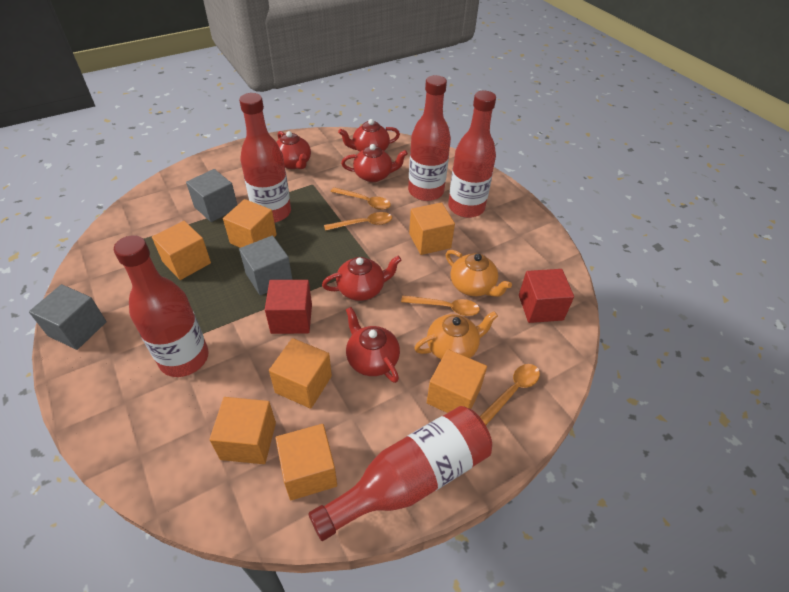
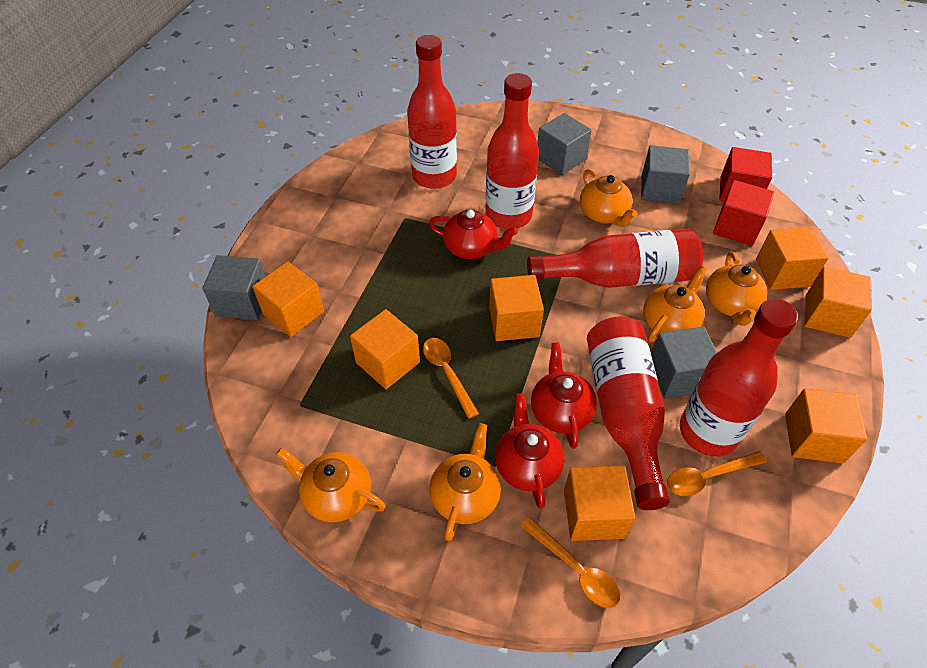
grey cube: [29,284,107,350] [186,169,237,222] [239,235,293,295] = 3 -> [202,255,266,320] [537,113,592,175] [641,145,690,204] [651,327,717,398] = 4
orange spoon: [324,212,392,231] [330,187,391,210] [401,295,480,316] [479,364,540,425] = 4 -> [423,338,479,419] [520,517,621,608] [667,451,767,496] = 3
orange teapot: [414,311,498,359] [446,250,512,297] = 2 -> [276,448,386,523] [430,423,501,541] [580,169,638,227] [643,266,707,342] [706,252,767,326] = 5
red teapot: [276,131,311,169] [322,256,401,301] [338,119,400,152] [341,144,408,182] [346,307,400,383] = 5 -> [429,209,518,259] [495,393,565,509] [531,342,597,449] = 3

